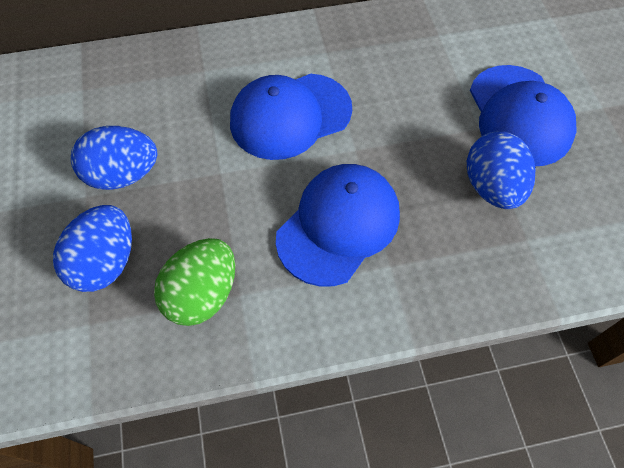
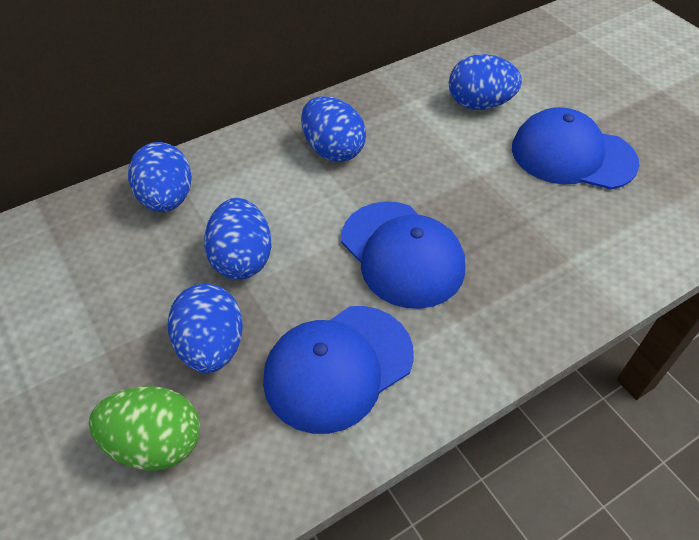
blue egg: [53,205,132,292] [71,126,157,190] [467,131,535,209] = 3 -> [128,142,192,212] [168,284,243,373] [204,198,272,280] [301,96,366,162] [449,54,522,110] = 5

